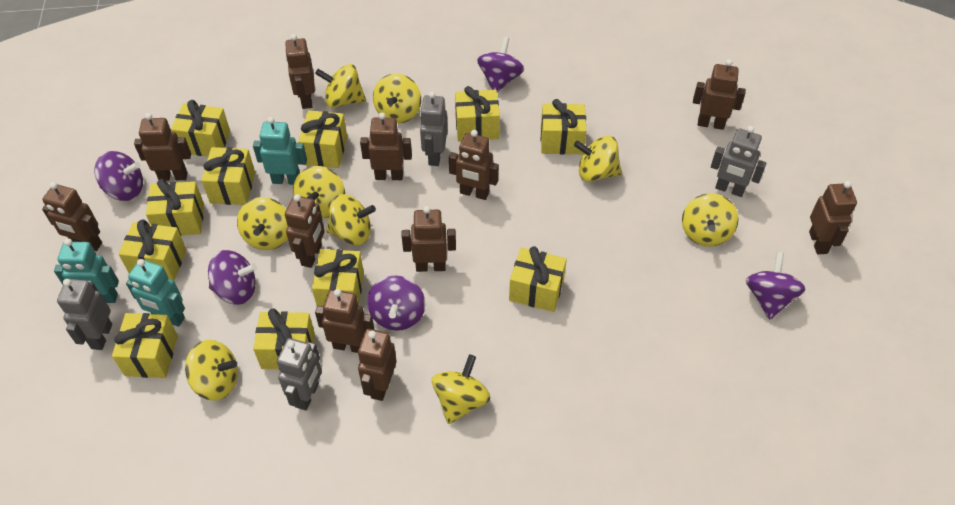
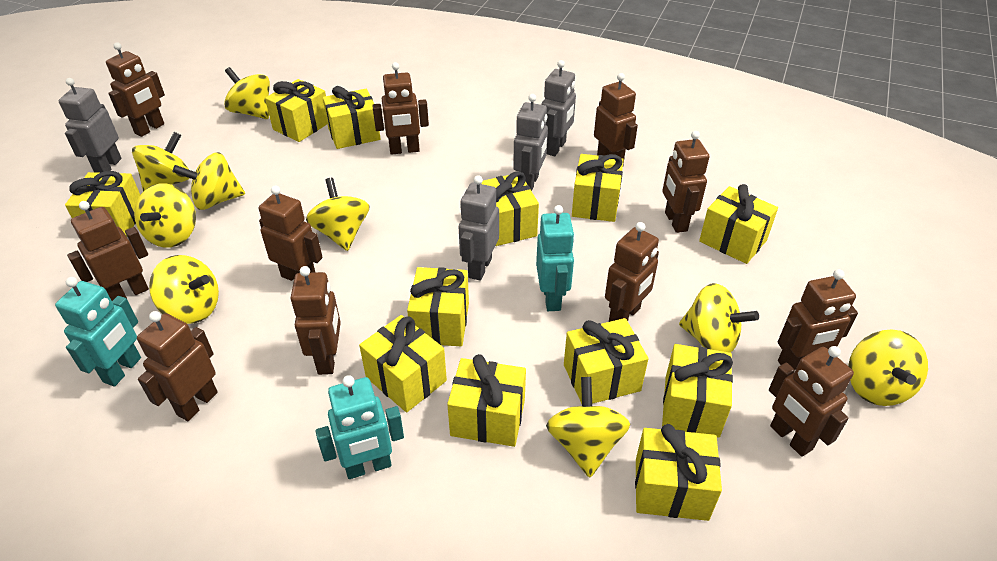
purple spinning top: [95,151,143,201] [208,250,257,305] [367,276,425,331] [477,37,524,92] [746,252,805,320] = 5 -> none = 0
yellow gift: [112,313,178,378] [119,219,187,281] [146,179,204,235] [171,100,231,157] [202,147,255,205] [253,309,315,369] [298,110,347,168] [312,249,364,306] [455,86,500,141] [509,246,567,312] [541,99,587,155] = 11 -> [65,171,140,237] [265,79,327,142] [323,86,381,149] [359,315,447,412] [407,267,469,346] [447,354,526,447] [481,171,539,246] [564,318,648,404] [572,154,624,222] [635,424,722,521] [662,344,733,438] [699,184,778,264] = 12

